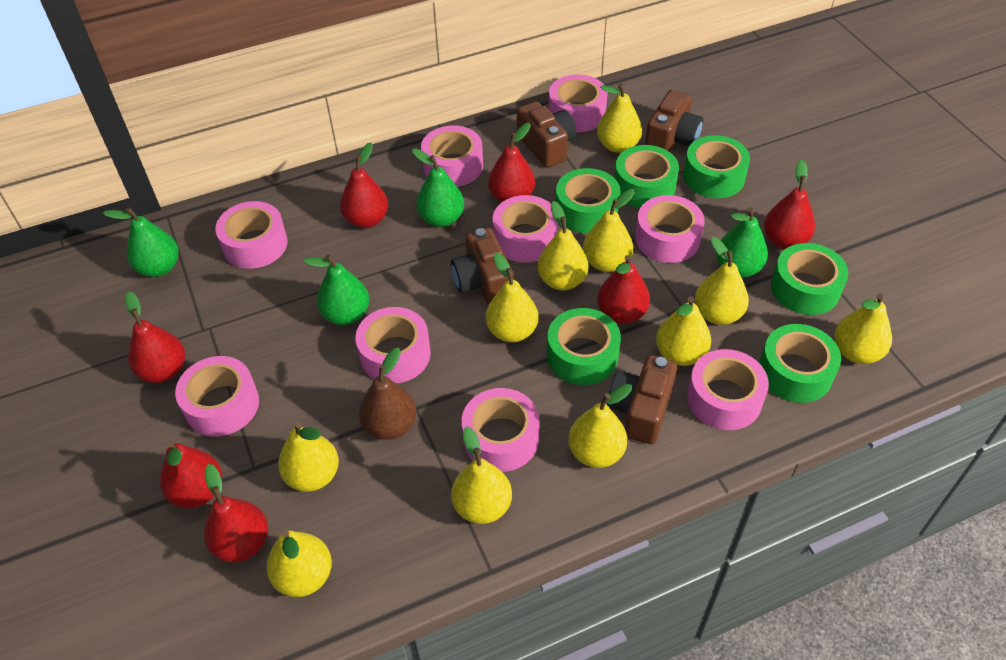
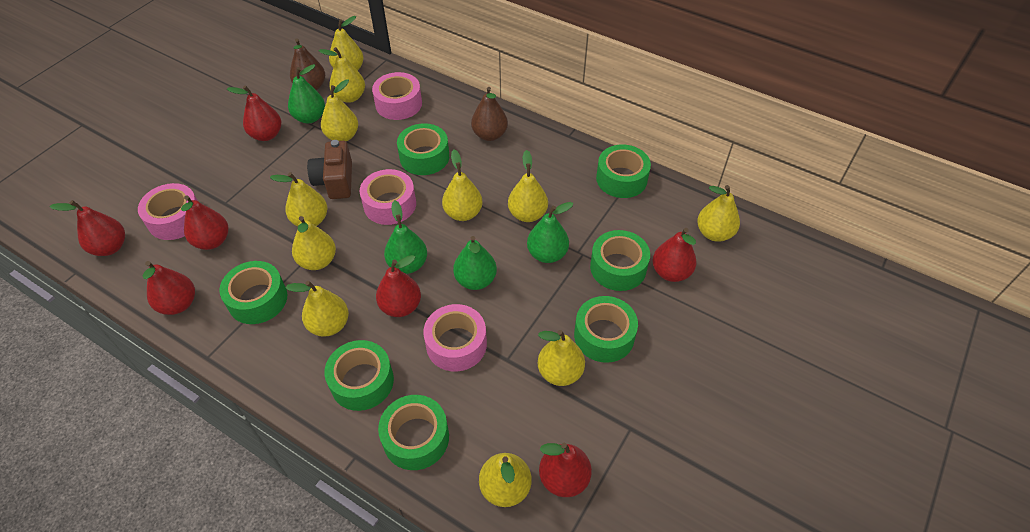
brown camera: [451,228,514,305] [517,101,576,168] [607,355,677,444] [645,90,703,152] = 4 -> [307,140,352,199] = 1
brown pear: [359,347,416,440] = 1 -> [290,38,325,90] [471,87,508,141] = 2
green tape: [547,308,621,385] [556,168,621,234] [615,145,679,208] [683,135,750,198] [759,324,841,403] [771,243,848,315] = 6 -> [219,261,287,324] [324,340,394,411] [378,395,449,470] [397,123,449,175] [574,296,638,363] [590,230,650,291] [596,145,651,198] = 7
pink tape: [175,356,259,437] [215,201,288,269] [355,307,431,383] [421,125,483,187] [462,388,540,472] [493,195,558,263] [549,74,608,132] [635,195,704,263] [687,349,769,430] = 9 -> [138,183,198,240] [360,169,416,225] [372,72,422,120] [423,304,487,371] = 4

